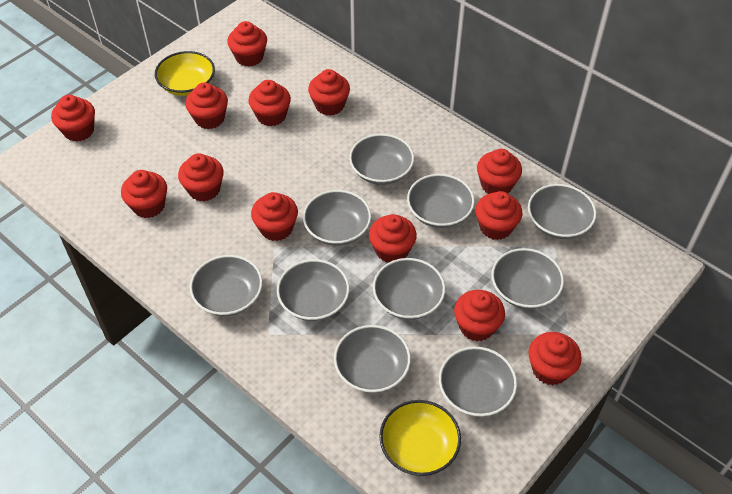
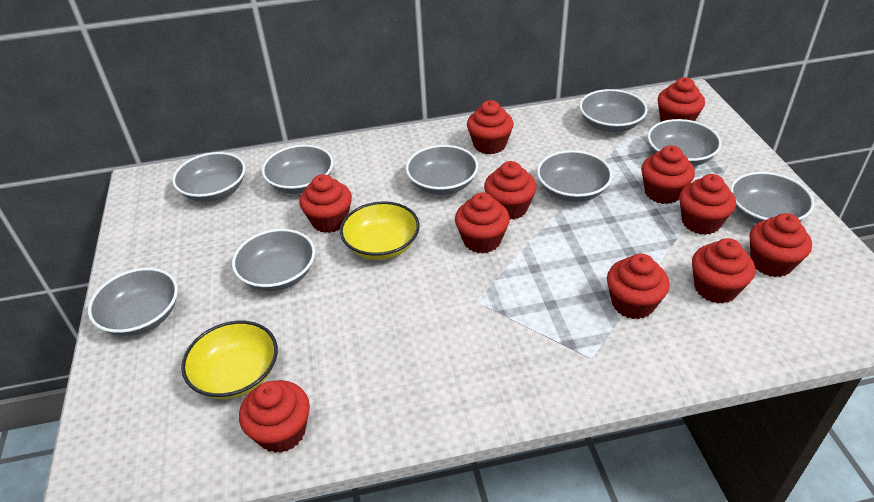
grey bowl: [190,255,263,316] [277,259,349,321] [303,190,371,246] [334,325,411,393] [349,134,414,185] [373,258,445,320] [407,174,475,228] [439,347,517,417] [491,248,564,309] [528,184,597,239] = 10 -> [88,268,178,336] [172,152,246,202] [232,229,315,291] [262,145,334,194] [406,145,478,195] [537,150,613,202] [579,89,648,132] [648,119,722,166] [730,172,815,224] = 9
red cupcake: [51,95,95,142] [121,170,167,218] [178,153,224,201] [185,82,228,129] [227,21,267,67] [248,80,291,126] [251,192,298,241] [308,69,350,116] [369,214,417,262] [454,290,505,341] [476,191,522,240] [477,149,522,194] [528,332,582,385] = 13 -> [239,380,310,453] [299,174,352,233] [455,193,510,253] [467,100,514,154] [484,161,537,219] [607,253,670,319] [641,146,695,204] [658,77,705,122] [679,174,736,235] [692,238,755,304] [749,213,812,277] = 11

